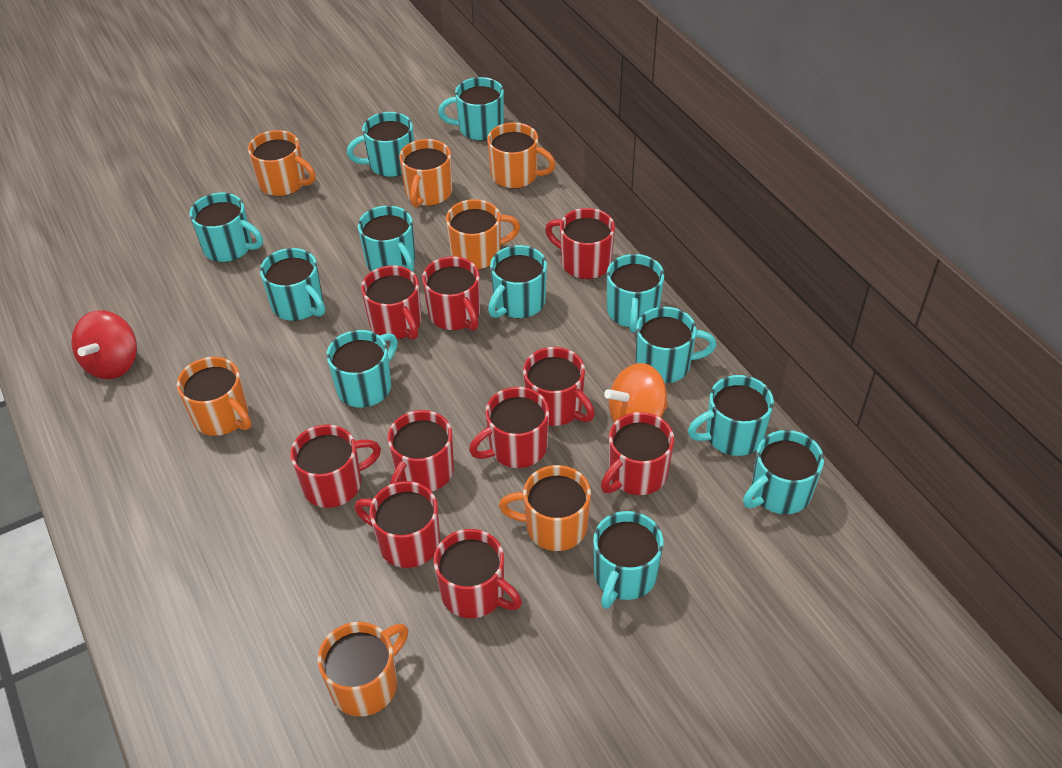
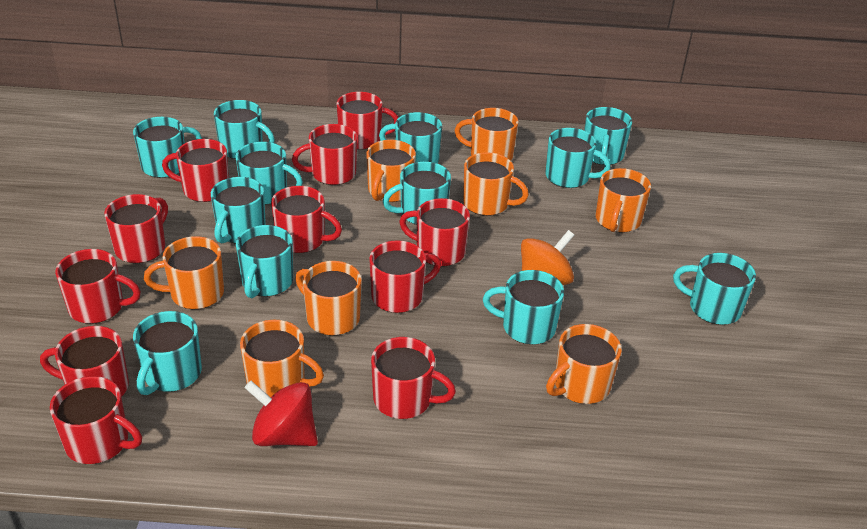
orange mug: [177,357,252,436] [248,130,316,196] [317,622,408,717] [399,139,452,208] [446,199,520,270] [487,122,556,189] [499,465,591,551] = 7 -> [144,236,224,309] [240,320,324,397] [295,261,361,336] [366,140,416,202] [454,108,519,161] [463,152,529,216] [546,324,622,404] [596,168,651,232] = 8
red mug: [290,424,381,508] [354,481,440,568] [361,266,422,340] [387,410,454,491] [422,257,480,331] [433,529,522,618] [469,387,549,468] [523,347,595,426] [545,208,615,279] [601,412,674,495] = 10 -> [40,326,129,397] [50,376,142,464] [55,249,141,324] [104,194,168,263] [162,139,229,202] [271,186,342,253] [292,124,357,185] [336,92,399,150] [369,240,441,313] [371,337,456,419] [399,198,470,266] = 11

